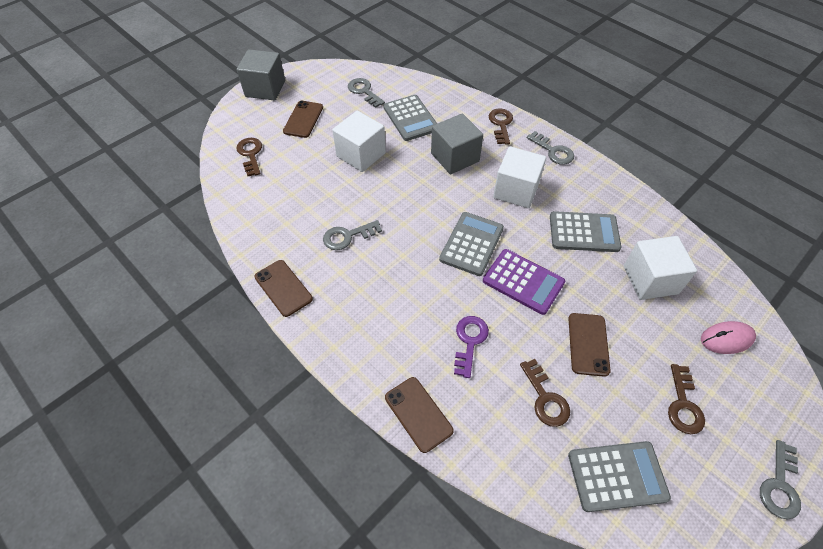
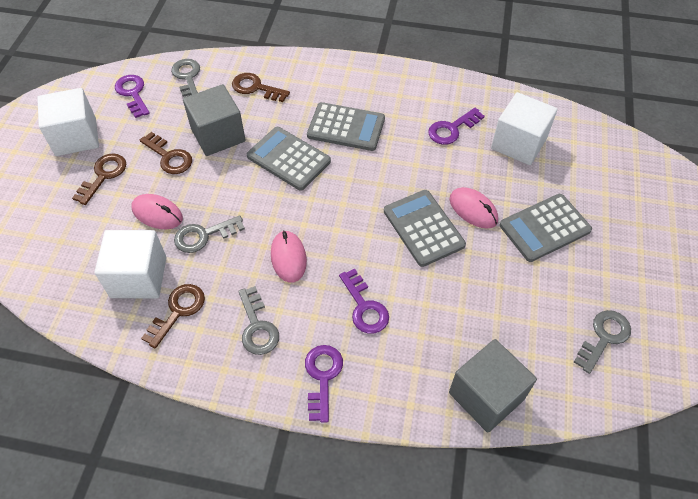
brown phone: [254,260,313,317] [283,100,323,138] [385,377,454,453] [568,313,611,377] = 4 -> none = 0
pink mouse: [701,321,756,354] = 1 -> [132,194,183,229] [271,230,307,283] [449,187,498,228] = 3
purple calculator: [483,249,565,315] = 1 -> none = 0
purple key: [454,316,489,378] = 1 -> [115,75,150,118] [305,345,343,423] [339,269,389,334] [428,108,485,145] = 4

